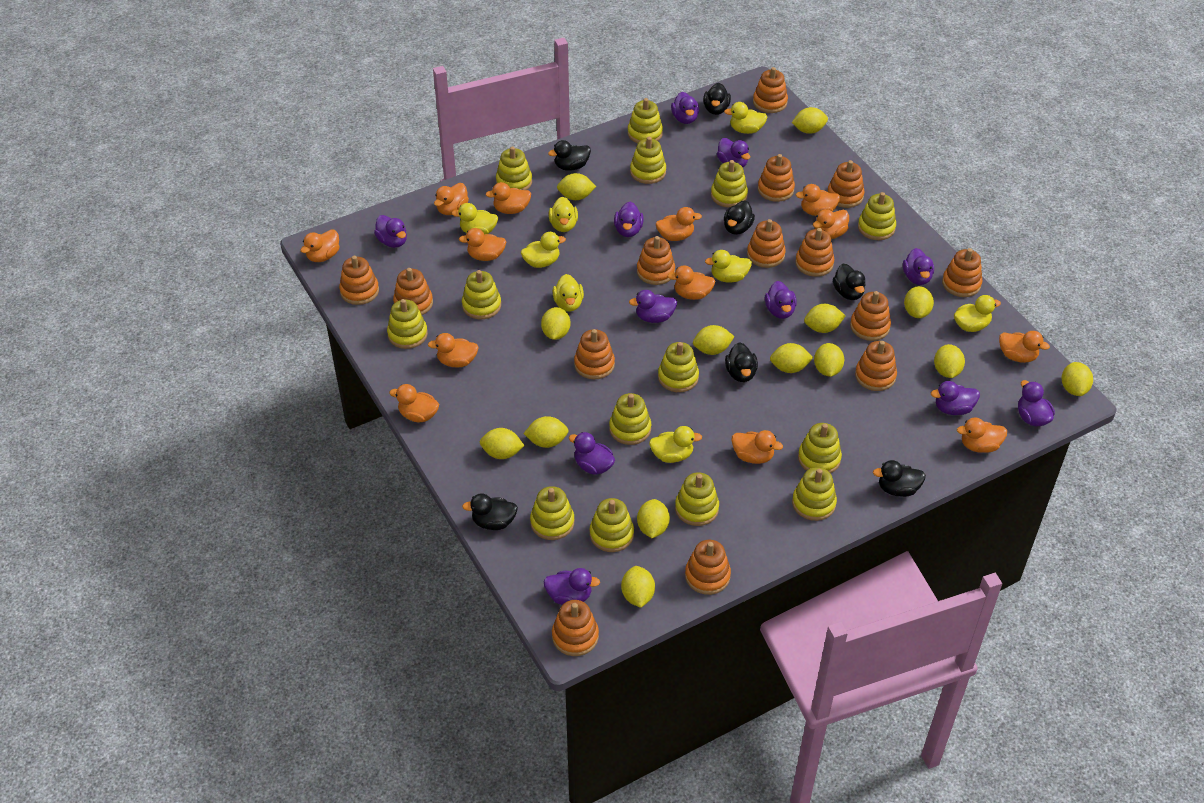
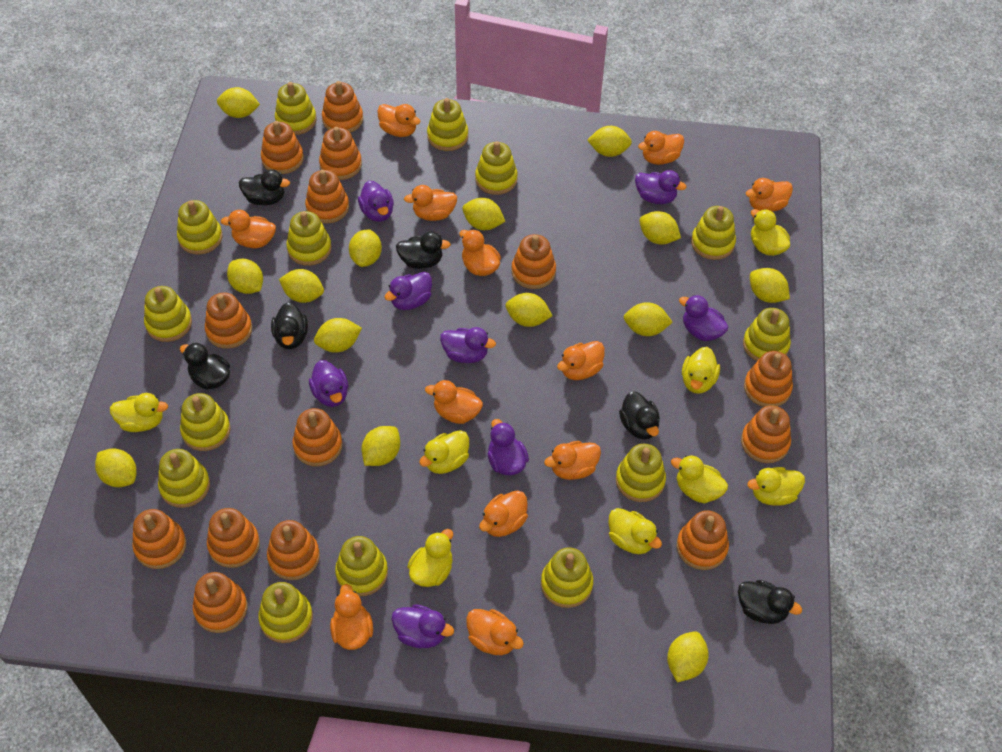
black duck: [462,493,518,530] [548,140,591,171] [703,83,731,115] [724,200,755,235] [725,342,758,382] [833,264,865,300] [873,460,926,497] = 7 -> [180,342,230,390] [239,169,290,205] [271,303,308,349] [396,231,451,269] [619,391,660,440] [738,580,802,624] = 6
orange duck: [300,229,340,262] [389,384,439,423] [428,333,479,367] [434,183,469,215] [459,228,507,261] [486,182,531,214] [656,207,702,241] [667,265,715,300] [731,430,783,464] [796,184,840,216] [813,209,849,239] [957,418,1007,453] [999,331,1050,363] = 13 -> [221,210,276,248] [330,584,373,650] [377,104,421,137] [404,185,457,221] [425,380,483,424] [459,229,501,276] [466,609,524,655] [479,490,528,537] [544,441,601,480] [557,341,605,380] [638,131,684,165] [746,178,793,212] = 12
purple duck: [374,215,407,248] [543,568,600,605] [569,432,615,475] [614,202,644,237] [629,290,677,323] [671,92,699,124] [717,138,750,167] [765,281,797,319] [903,248,934,285] [931,381,980,415] [1018,380,1055,426] = 11 -> [309,360,348,407] [358,181,394,222] [385,272,432,310] [391,604,454,648] [440,327,496,363] [487,419,529,475] [635,170,687,204] [679,295,729,341] = 8

